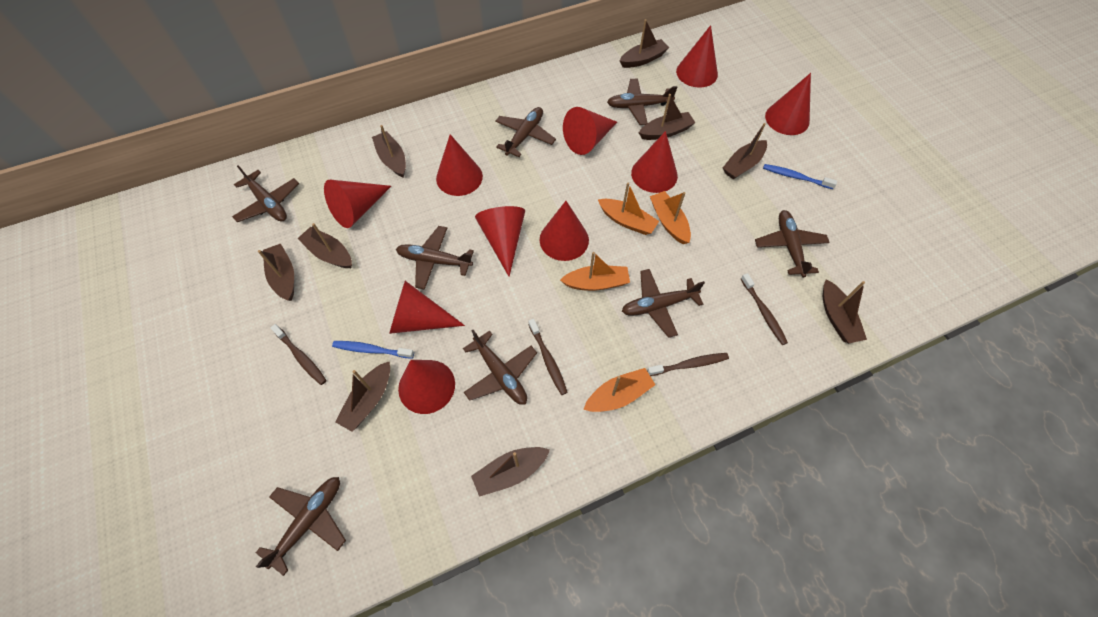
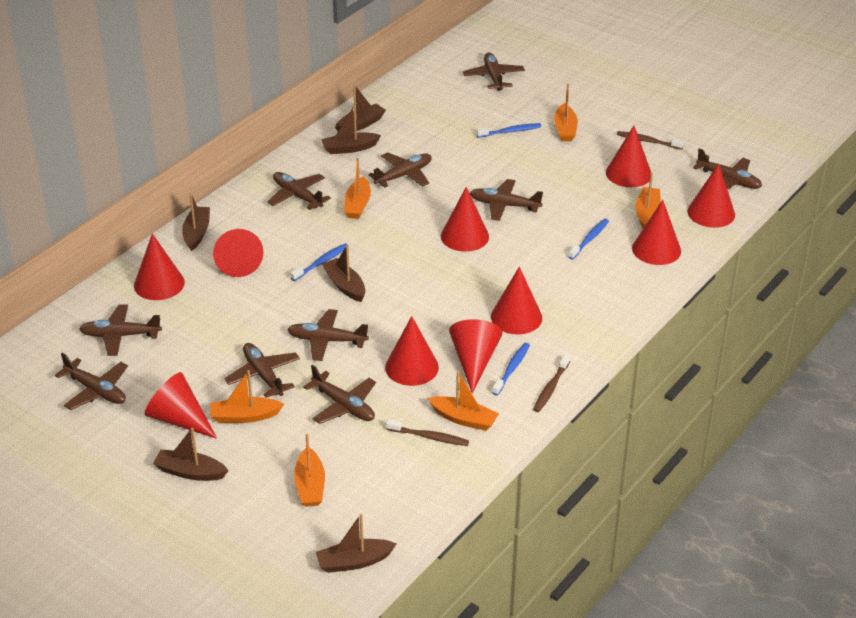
blue toothbrush: [332,341,414,359] [763,164,837,189] = 2 -> [291,243,348,281] [476,123,541,138] [492,343,530,395] [568,219,609,259] = 4
brown boat: [258,244,294,301] [297,223,352,268] [336,361,390,432] [372,125,406,178] [471,447,550,497] [620,19,669,68] [639,94,696,140] [723,123,767,179] [823,279,867,343] = 9 -> [153,427,229,481] [182,193,210,251] [316,514,397,573] [321,105,381,154] [322,245,365,302] [335,85,386,131] = 6
brown plane: [232,165,299,222] [256,477,346,576] [396,226,474,290] [463,330,537,405] [495,107,556,157] [607,78,678,125] [622,269,705,338] [755,210,830,277] = 8 -> [55,353,128,410] [79,305,162,356] [224,343,300,398] [267,172,331,210] [287,309,369,361] [303,365,376,424] [368,152,432,187] [463,52,525,91] [470,179,543,221] [693,148,762,189] = 10
brown toothbrush: [270,324,327,385] [528,319,568,395] [647,353,729,376] [741,273,788,345] = 4 -> [386,419,469,446] [533,354,570,412] [617,131,684,150] = 3
orange boat: [560,252,630,291] [583,368,655,412] [598,182,659,235] [650,191,691,244] = 4 -> [210,370,284,423] [294,434,325,507] [344,158,371,219] [428,371,499,431] [554,84,578,141] [636,174,661,228] = 6

